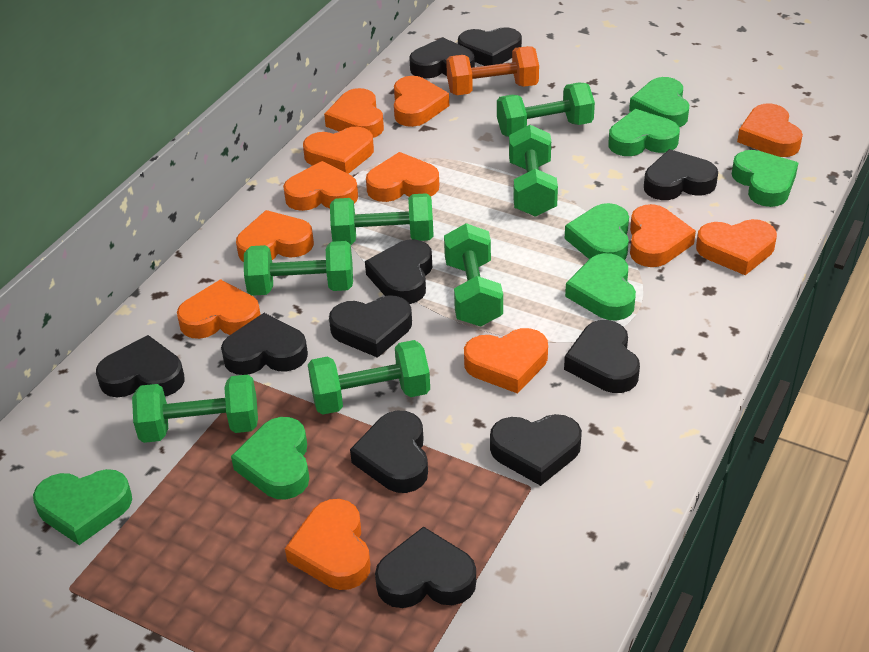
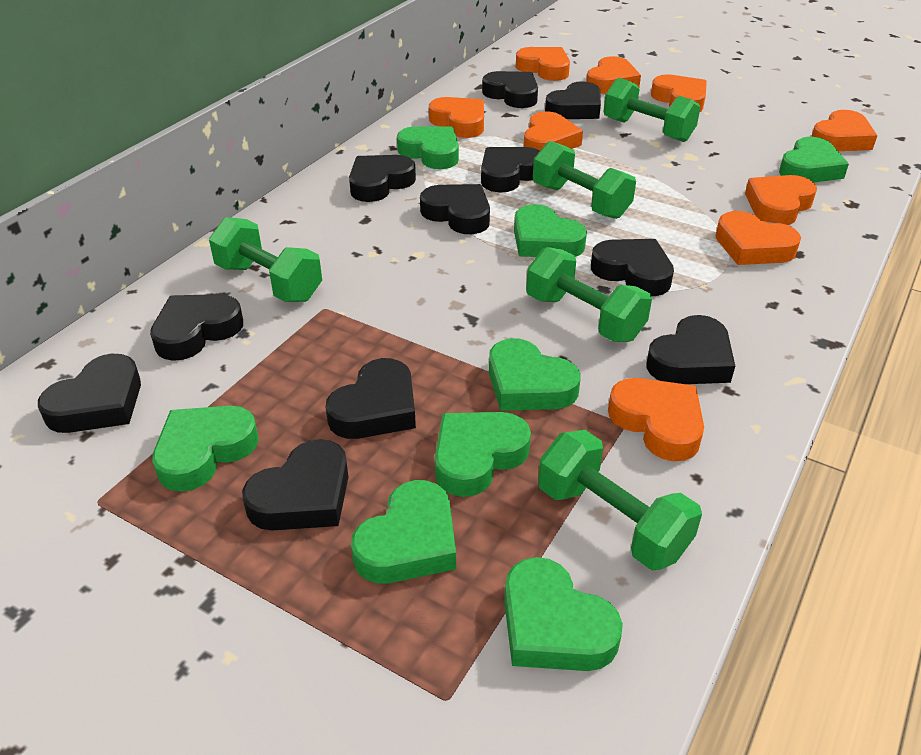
green dumbbell: [132,375,258,443] [244,241,353,296] [308,340,430,414] [330,193,434,245] [444,223,503,327] [497,83,595,137] [509,125,558,217] = 7 -> [209,217,322,302] [526,247,652,342] [533,141,636,219] [538,430,702,570] [603,78,700,142] = 5
green heart: [33,469,132,545] [231,417,310,500] [565,203,629,260] [565,253,636,321] [608,109,680,156] [629,77,689,127] [732,150,798,207] = 7 -> [152,406,259,492] [351,480,456,583] [397,126,459,169] [435,412,531,497] [489,338,580,411] [504,557,623,671] [514,204,587,257] [779,137,849,183] = 8
orange dumbbell: [446,46,539,95] = 1 -> none = 0
orange heart: [177,279,261,339] [236,210,314,262] [283,161,358,211] [285,499,370,590] [303,127,374,174] [324,88,384,138] [366,152,439,202] [394,76,449,127] [464,328,548,394] [630,204,696,267] [696,219,777,275] [737,103,803,157] = 12 -> [429,97,484,138] [516,47,570,81] [524,112,583,151] [586,56,641,94] [608,378,704,461] [651,74,707,112] [715,211,801,265] [745,175,817,225] [811,110,878,151] = 9

